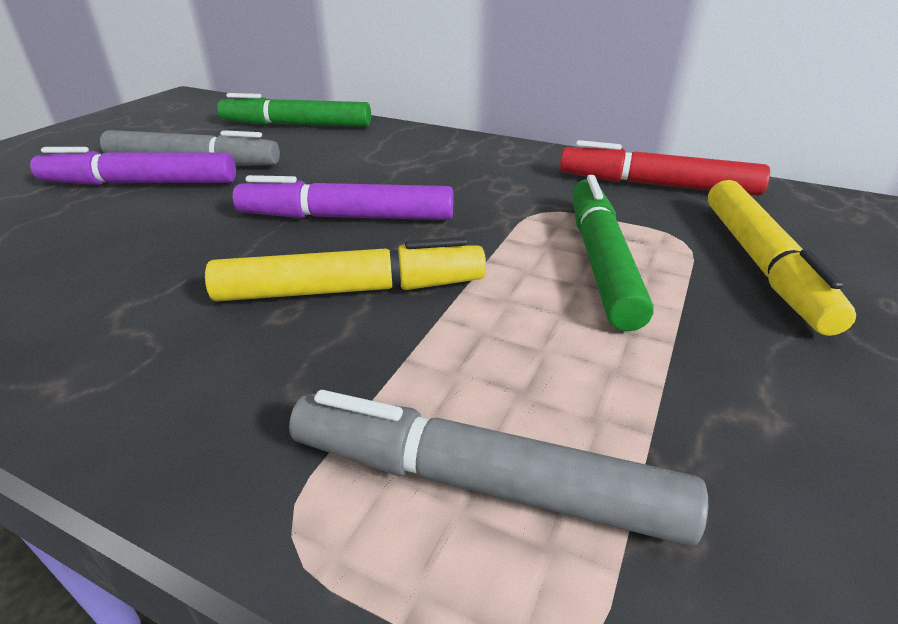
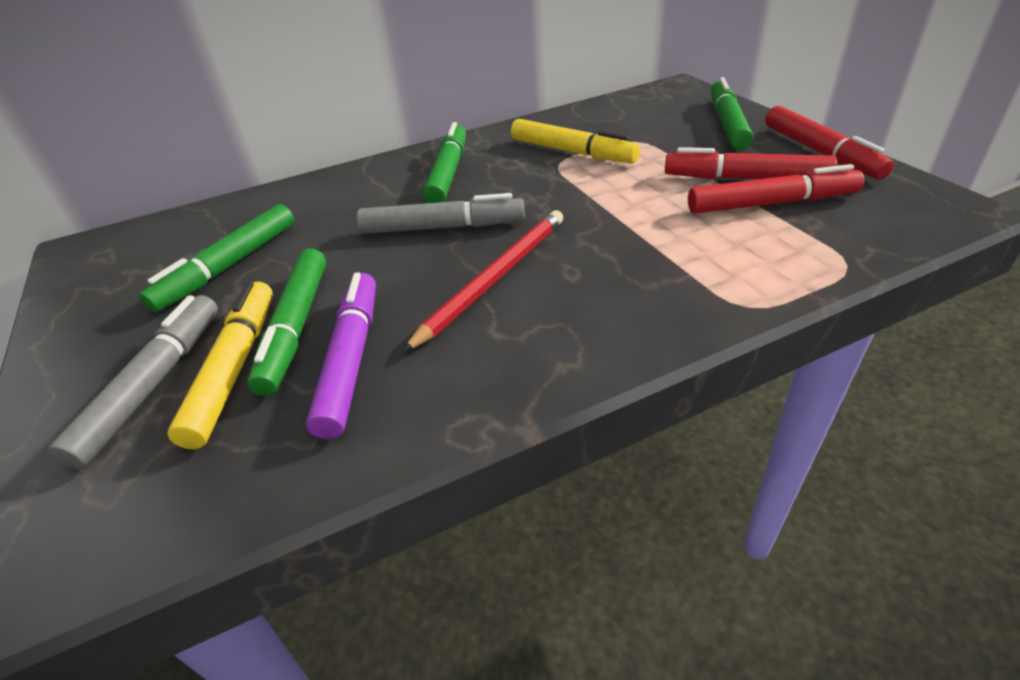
green marker: [217,93,371,127] [572,175,654,331] = 2 -> [139,204,294,313] [247,248,326,396] [423,122,466,203] [711,77,753,150] = 4
purple marker: [30,147,236,185] [233,175,453,220] = 2 -> [306,272,376,439] = 1
red marker: [560,140,770,196] = 1 -> [665,147,837,179] [688,164,864,214] [765,106,894,179] = 3
red pencil: none = 0 -> [402,210,563,353] = 1

